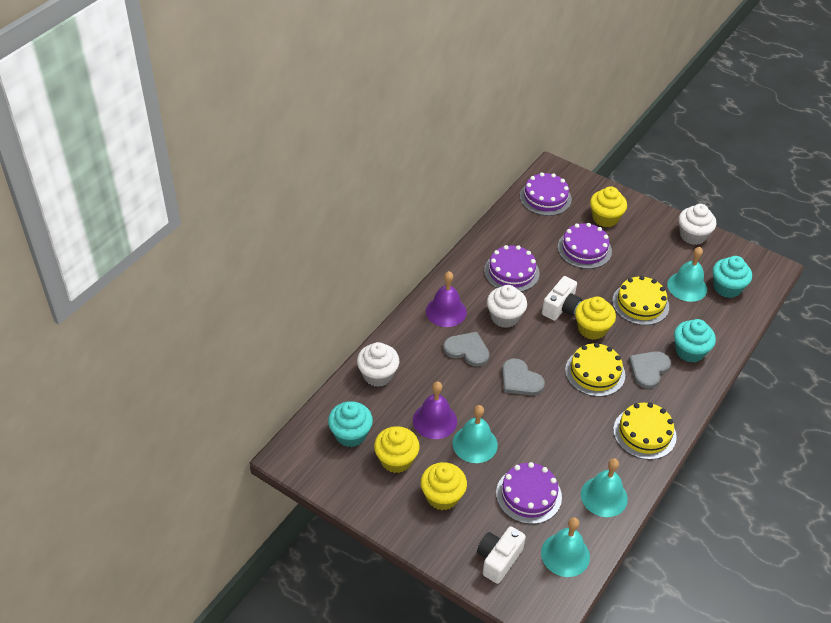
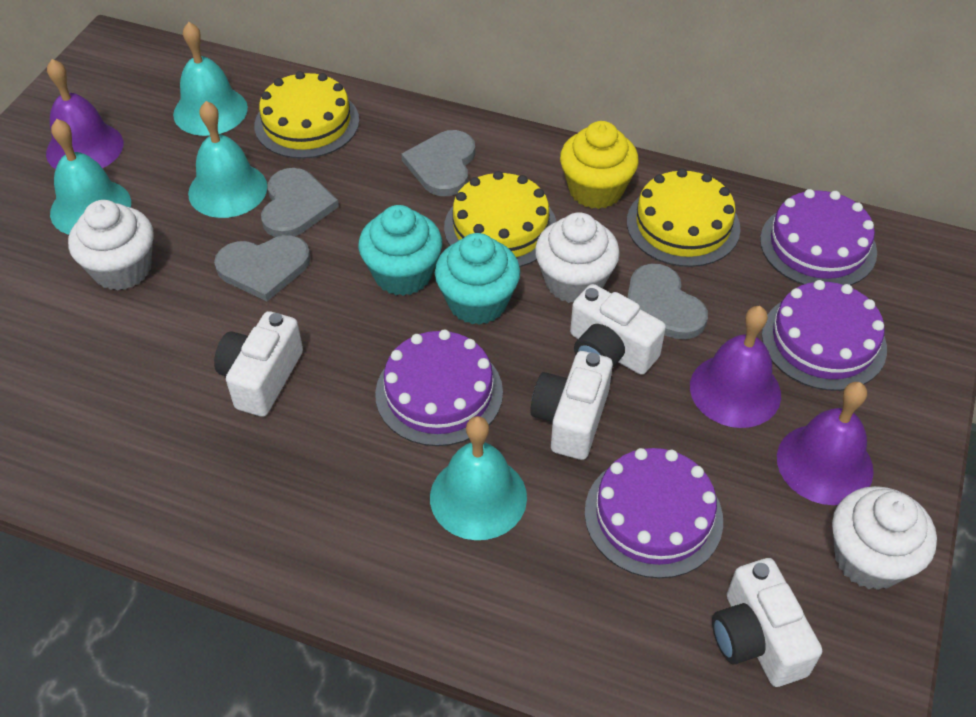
grey heart: [443,332,489,367] [502,358,545,396] [629,351,671,389] = 3 -> [214,235,310,301] [261,168,339,237] [401,130,475,196] [627,264,708,339] = 4
purple bell: [413,381,457,439] [426,271,467,327] = 2 -> [46,59,124,169] [690,306,781,428] [777,382,873,505] = 3
turquoise cupcake: [328,401,373,447] [674,319,716,363] [713,256,752,298] = 3 -> [358,205,442,296] [435,233,520,325] = 2
white camera: [477,526,526,584] [542,276,582,321] = 2 -> [214,311,303,417] [530,351,613,460] [570,284,666,375] [712,558,822,687] = 4
yellow cupcake: [374,426,420,473] [421,462,467,510] [575,297,616,340] [590,186,627,227] = 4 -> [560,121,639,209] = 1

